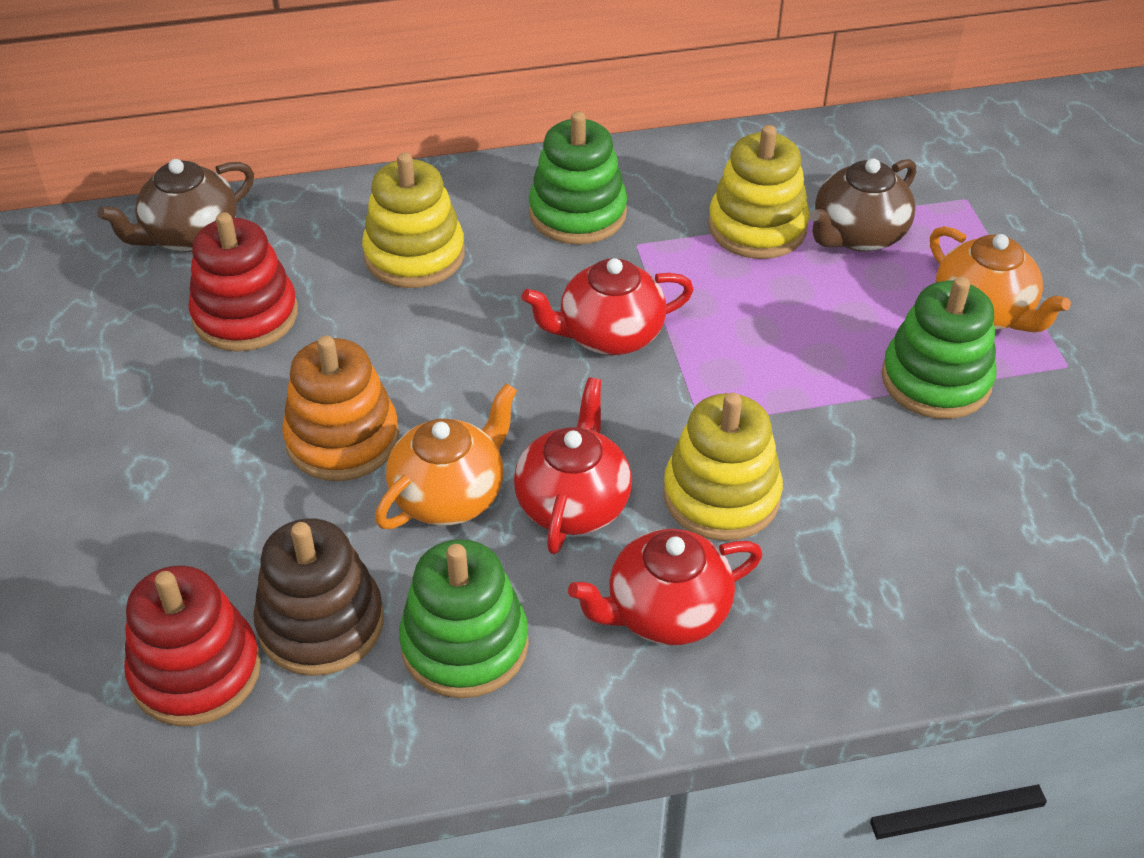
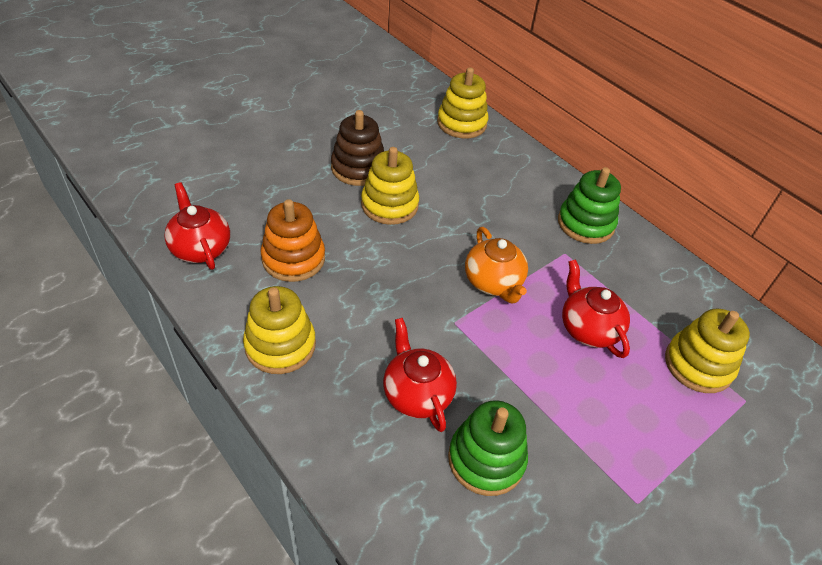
brown teapot: [97,159,254,252] [810,158,916,252] = 2 -> none = 0
green stacking toy: [399,539,529,698] [529,111,627,245] [882,276,996,419] = 3 -> [448,400,528,496] [558,167,621,244] = 2
orange teapot: [375,383,517,529] [930,226,1071,332] = 2 -> [465,227,528,304] = 1
red stacking toy: [124,565,261,726] [188,212,298,351] = 2 -> none = 0
yellow stacking toy: [362,152,465,288] [663,393,783,541] [708,125,809,259] = 3 -> [243,286,316,374] [361,147,419,225] [437,67,488,138] [665,309,750,393] = 4

